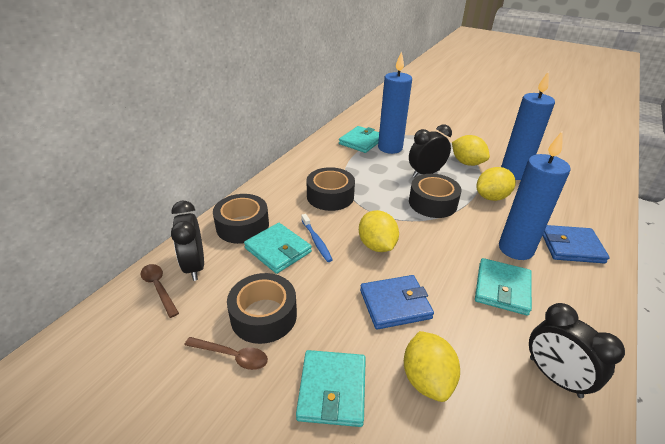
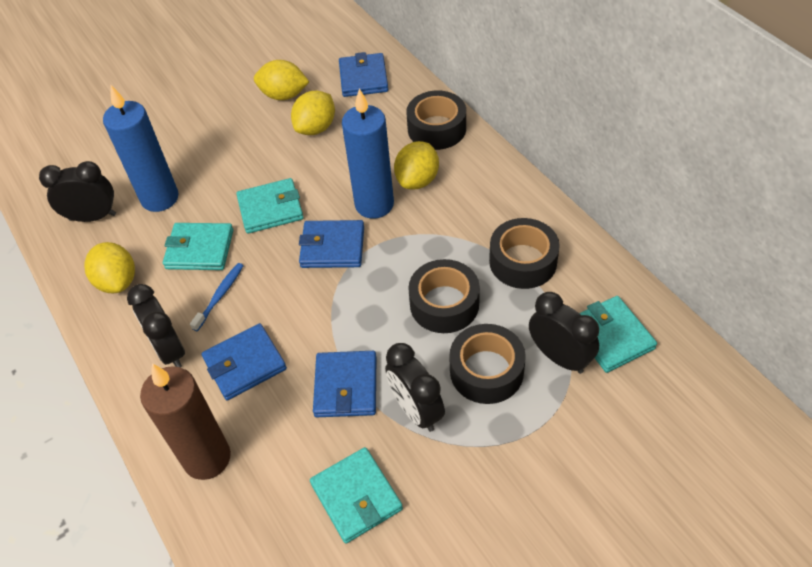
black clock: [171,201,204,281] [409,124,452,177] [529,303,625,398] = 3 -> [39,161,116,222] [127,284,185,368] [385,343,445,432] [529,292,599,374] = 4
blue candle: [378,51,412,154] [499,131,571,260] [501,71,555,180] = 3 -> [103,84,179,212] [342,88,394,219] = 2
blue wallet: [360,275,434,330] [542,225,610,264] = 2 -> [201,323,287,400] [299,220,364,268] [313,351,377,417] [339,52,388,97] = 4
brown candle: none = 0 -> [140,364,231,480] = 1
brown spoon: [141,264,179,318] [185,337,268,370] = 2 -> none = 0

